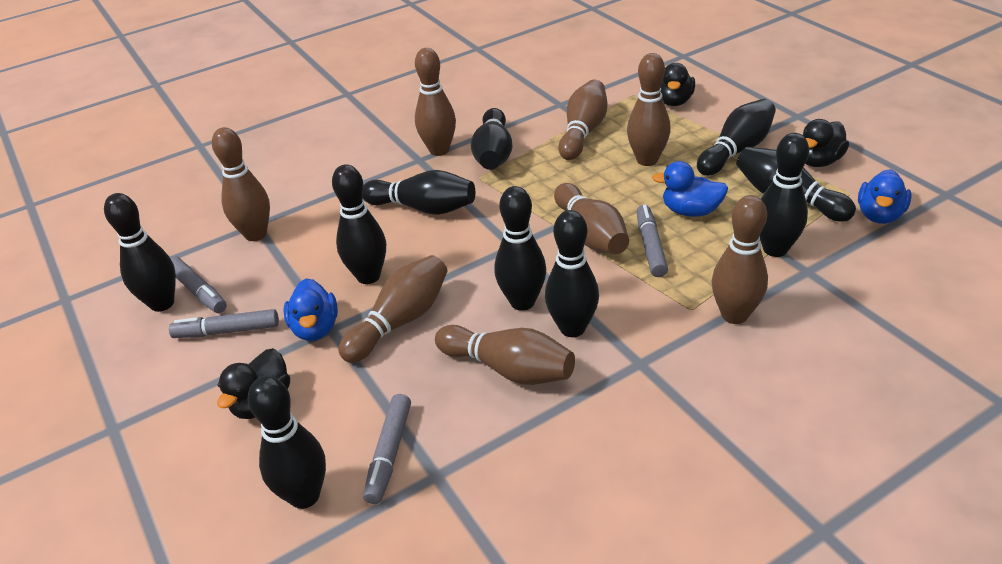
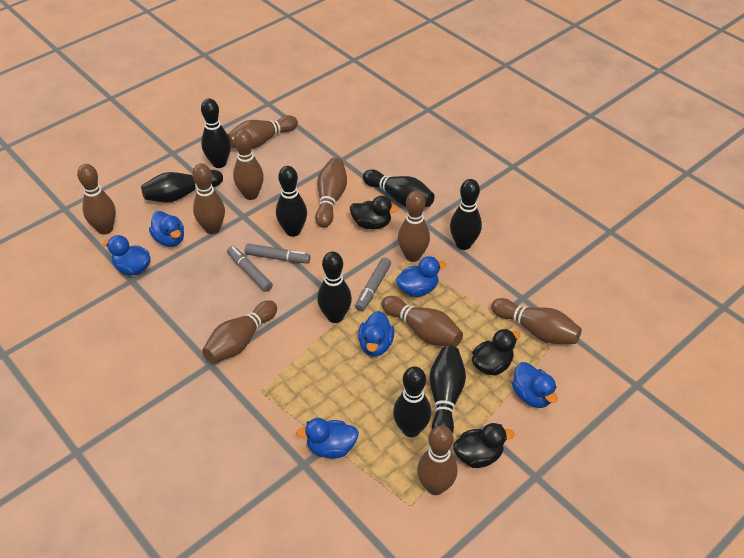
black bowling pin: [104,193,176,312] [248,376,326,509] [332,164,386,284] [363,170,475,215] [471,108,512,170] [494,186,546,311] [545,210,599,337] [697,99,776,176] [736,147,856,222] [760,133,809,257] = 10 -> [141,170,223,202] [201,98,231,168] [276,166,307,237] [317,252,352,323] [363,169,435,207] [393,366,431,437] [430,346,466,433] [450,179,482,250] = 8
blue duck: [283,279,338,341] [652,161,728,217] [858,169,912,224] = 3 -> [103,235,151,275] [149,211,184,247] [296,418,359,459] [358,311,394,356] [396,256,446,297] [512,362,558,408] = 6
brown bowling pin: [212,127,270,241] [338,255,447,363] [415,48,456,156] [435,325,575,385] [554,183,629,254] [558,79,608,160] [627,53,671,166] [712,195,768,324] = 8 -> [77,164,116,235] [192,164,225,234] [202,300,277,363] [227,115,298,149] [233,130,264,200] [315,157,347,228] [382,296,463,347] [398,191,430,262] [417,425,457,495] [491,298,582,344] = 10
grey marker: [169,309,279,338] [170,256,227,313] [363,394,411,504] [637,205,668,277] = 4 -> [227,246,273,292] [245,244,310,264] [355,257,391,311] = 3

